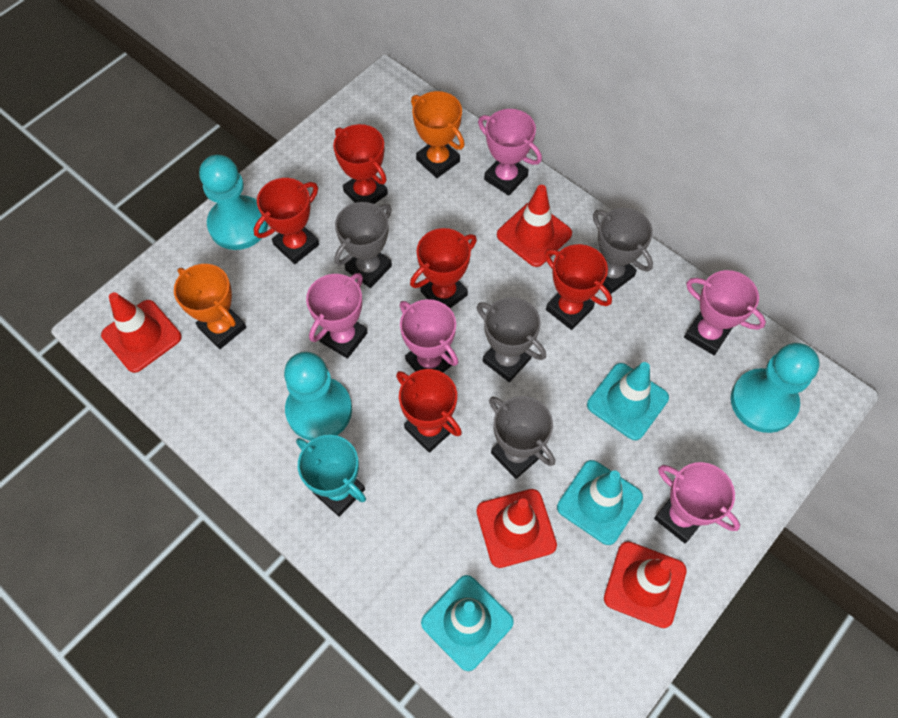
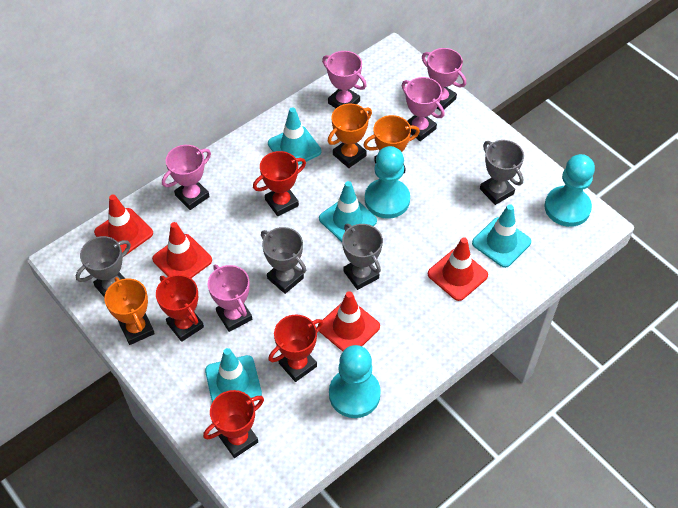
orange trophy: [174,264,246,349] [411,91,465,178] = 2 -> [104,277,155,345] [328,104,372,168] [363,115,420,173] = 3
red trophy: [254,178,319,264] [333,124,388,204] [396,369,462,453] [410,228,477,308] [544,244,612,330] = 5 -> [156,275,204,342] [203,390,264,458] [253,151,306,216] [268,315,323,382] = 4
turquoise traffic cone: [421,575,514,671] [557,460,643,545] [587,362,669,440] = 3 -> [205,348,262,402] [268,107,322,165] [319,181,377,242] [472,204,531,268] = 4
turquoise trophy: [296,435,366,517] = 1 -> none = 0

